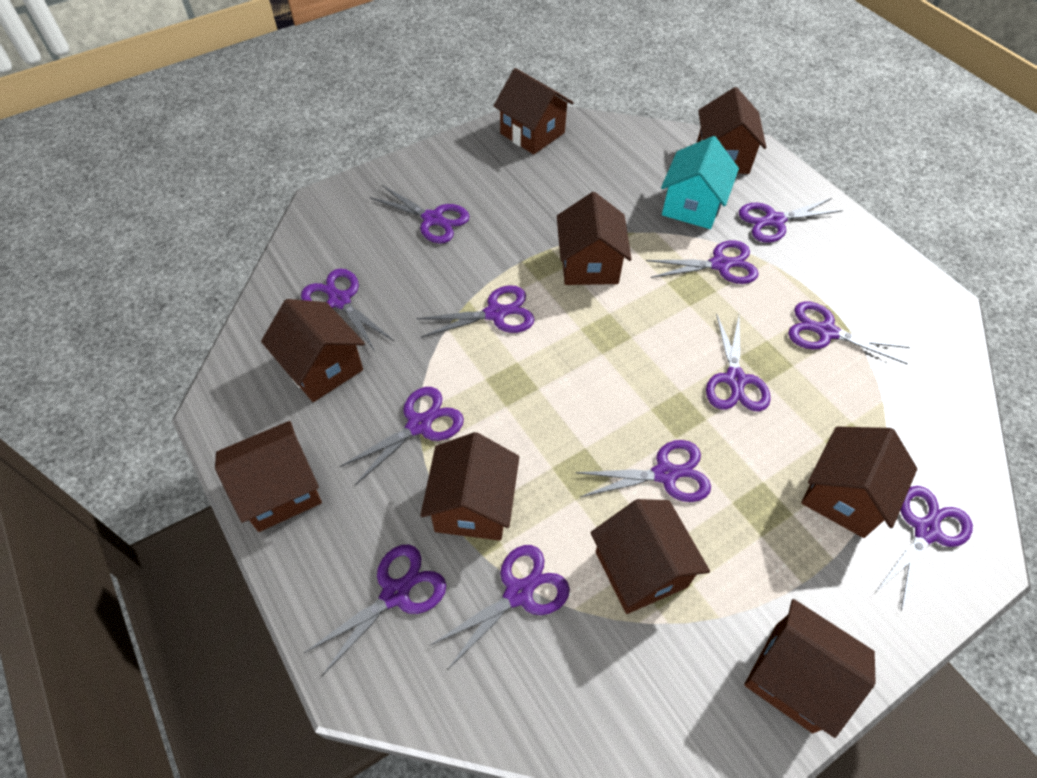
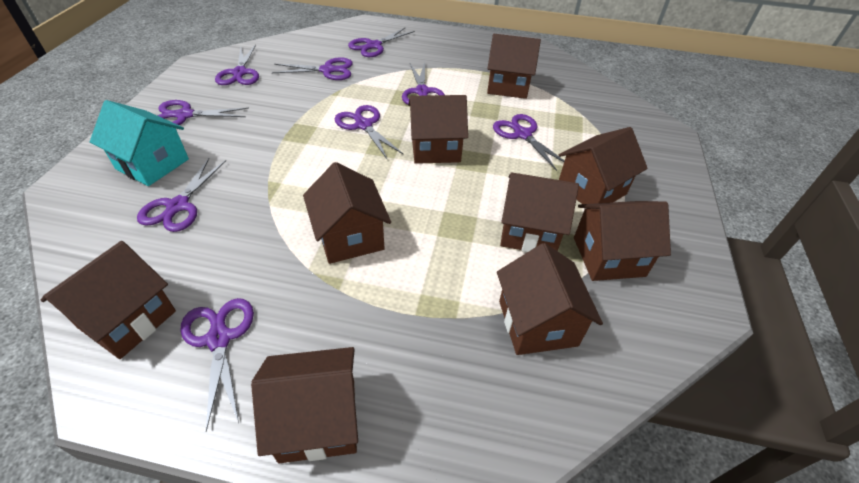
purple scissors: [301,269,395,353] [304,545,446,676] [339,387,464,485] [369,184,469,243] [416,285,535,338] [431,545,570,670] [575,440,711,502] [646,240,759,284] [706,313,771,412] [739,198,843,243] [788,301,910,365] [876,486,973,611] = 12 -> [137,158,226,232] [157,100,249,125] [180,298,254,432] [215,45,259,85] [272,57,353,80] [335,105,403,159] [348,28,415,57] [402,62,445,104] [493,114,565,171] = 9

